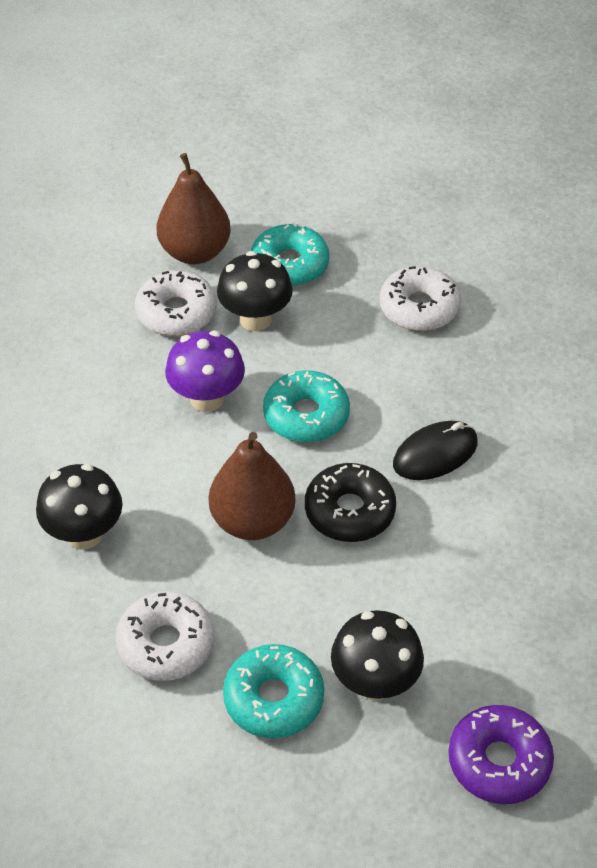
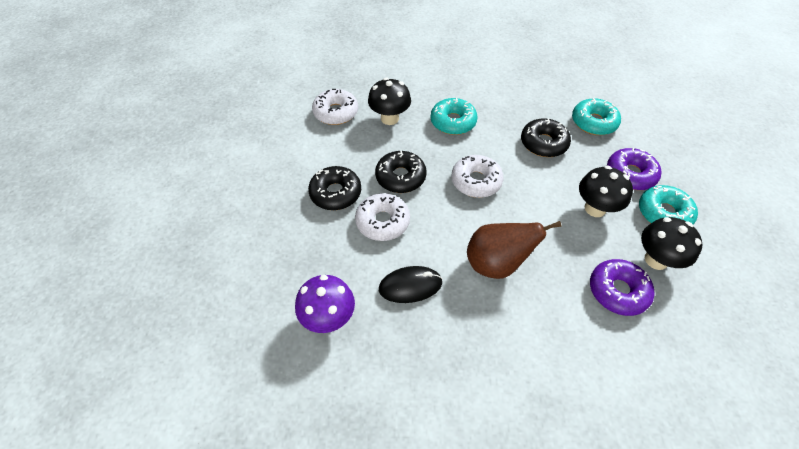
black donut: [305,463,396,542] = 1 -> [308,166,361,210] [375,151,427,193] [521,118,571,157] = 3
brown pear: [157,153,231,264] [209,432,296,540] = 2 -> [467,221,562,279] = 1
purple donut: [448,705,554,804] = 1 -> [590,259,654,316] [607,148,661,190] = 2

